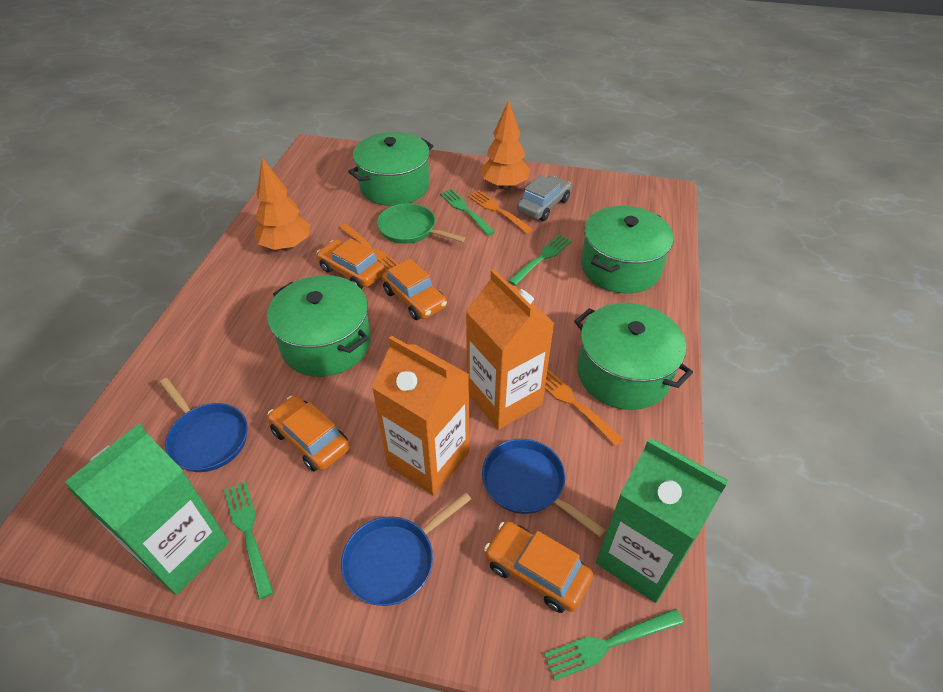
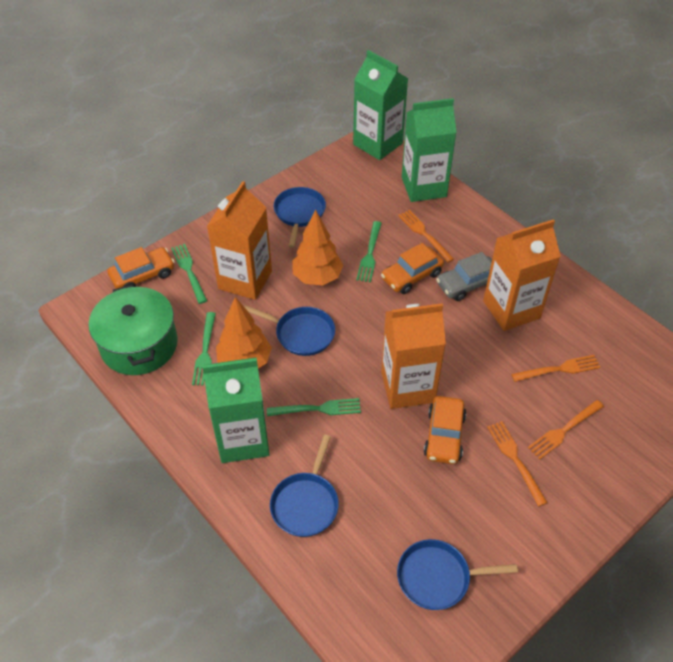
blue pan: [160,378,248,472] [341,492,471,606] [482,439,606,537] = 3 -> [244,305,335,356] [270,434,339,537] [274,187,326,248] [397,539,518,610] = 4
green carton: [65,424,229,595] [596,438,728,603] = 2 -> [202,358,270,463] [353,50,408,160] [402,98,457,202] = 3
green pan: [377,203,466,244] = 1 -> none = 0
green pot: [267,275,371,377] [348,132,433,206] [574,303,693,410] [581,206,674,294] = 4 -> [89,285,178,375] = 1
orange car: [268,396,350,471] [317,238,386,289] [382,259,447,320] [484,521,593,613] = 4 -> [107,247,175,289] [381,243,444,294] [424,396,466,464] = 3
orange carton: [372,336,469,496] [466,269,555,430] = 2 -> [207,181,272,300] [381,303,446,409] [483,219,561,331] = 3
orange fork: [339,224,398,272] [468,191,533,234] [545,369,624,446] = 3 -> [398,210,454,263] [487,421,548,507] [511,355,601,382] [528,400,604,459] = 4

